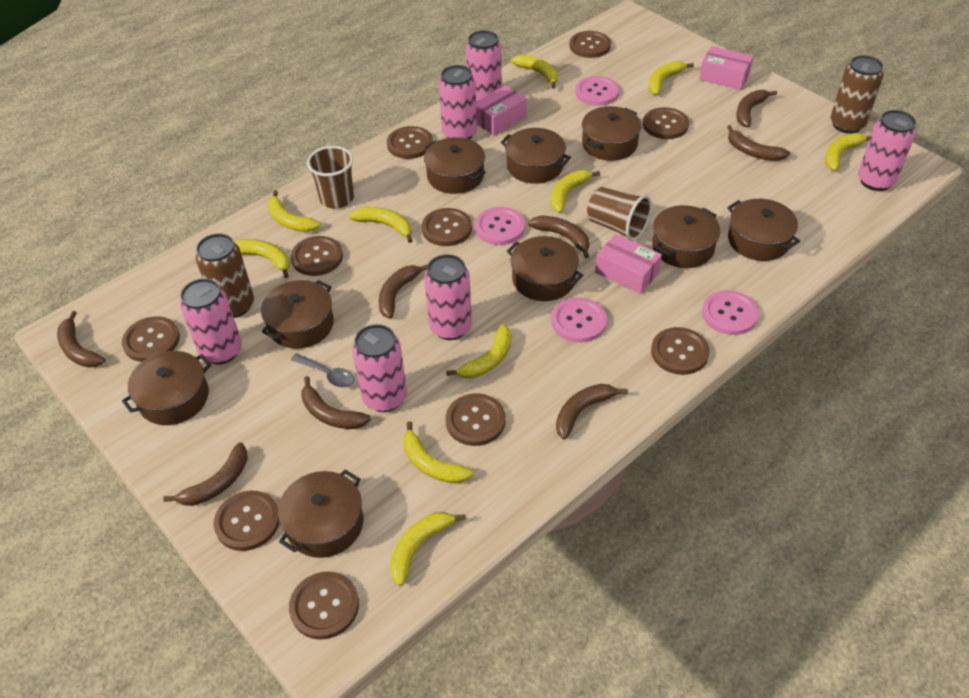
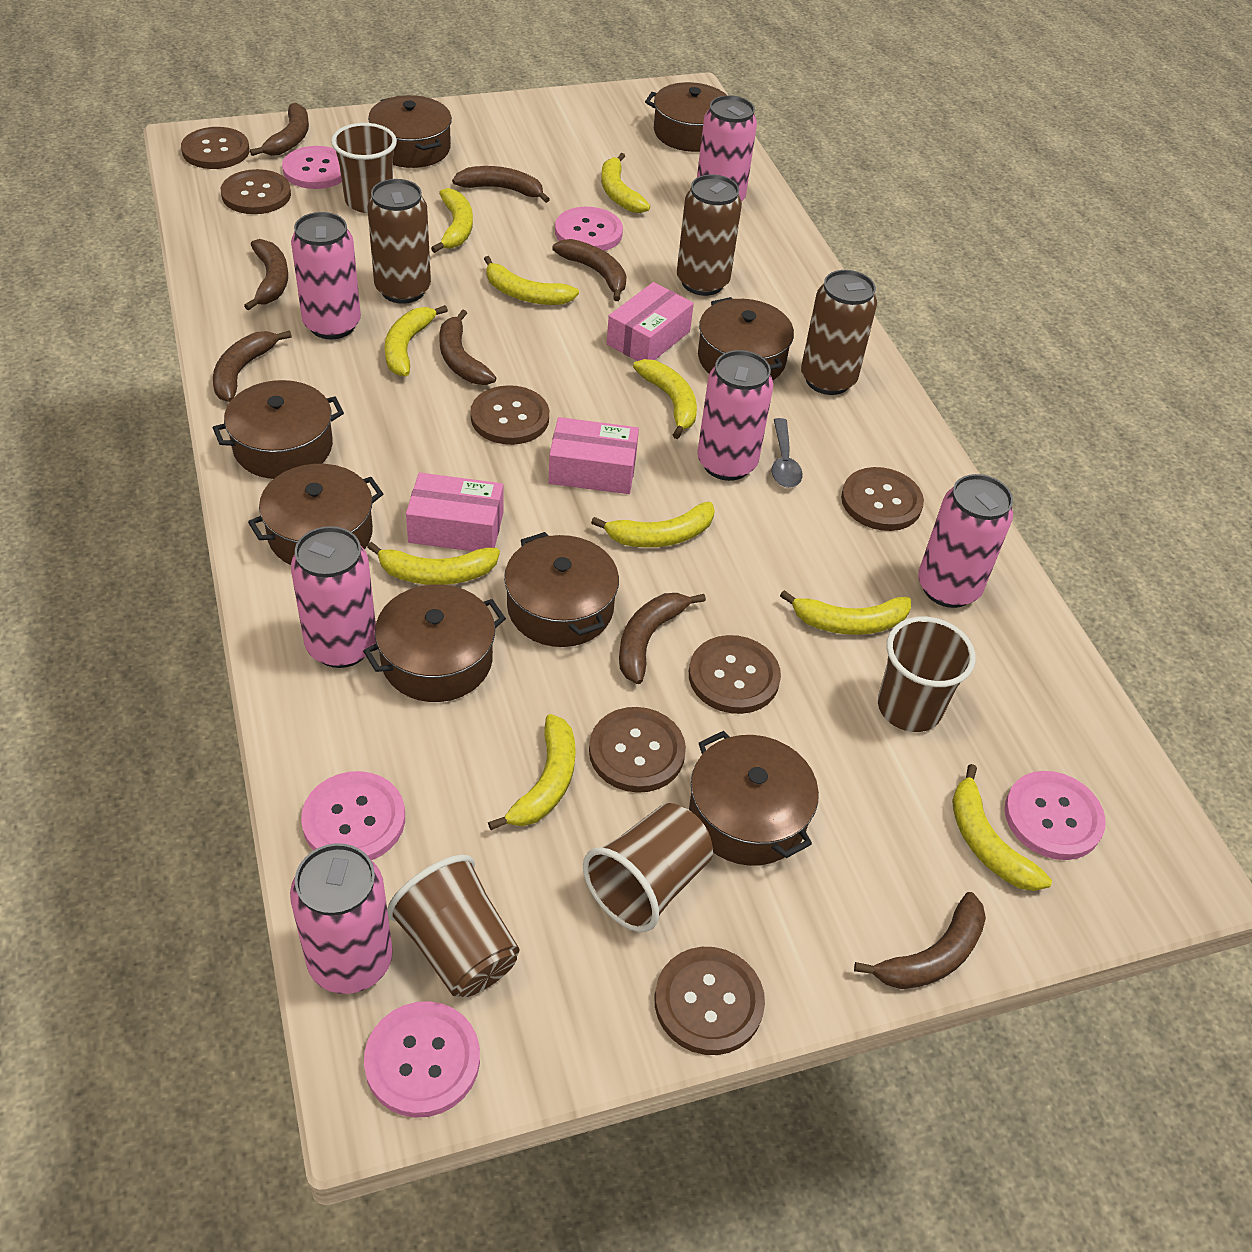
brown button: [122,316,180,362] [214,490,279,551] [289,571,359,640] [291,236,343,276] [387,126,433,159] [422,208,472,246] [446,393,506,446] [569,31,611,58] [643,107,689,139] [651,327,709,375] = 10 -> [181,127,249,169] [221,169,291,214] [470,385,549,445] [589,707,686,793] [655,947,765,1055] [689,635,781,714] [841,467,924,531] = 7
brown can: [196,233,254,318] [831,55,883,134] = 2 -> [367,179,431,304] [677,174,742,296] [801,270,877,395] = 3
brown cup: [307,146,354,209] [587,187,652,241] = 2 -> [331,123,397,213] [387,855,520,997] [583,803,713,932] [878,616,976,732] = 4
brown pot: [122,351,211,425] [261,280,334,349] [278,469,363,558] [424,137,486,194] [501,128,571,184] [507,236,583,301] [582,106,642,161] [652,205,720,268] [728,199,800,261] = 9 -> [213,380,344,479] [248,464,383,565] [363,584,506,702] [368,95,452,168] [504,532,619,647] [645,82,726,152] [689,731,819,866] [698,297,794,380] = 8
pink button: [475,207,525,245] [552,298,607,343] [575,76,619,106] [702,290,759,335] = 4 -> [282,146,342,189] [301,771,405,860] [364,1001,480,1118] [555,207,623,251] [1005,771,1106,860] = 5

